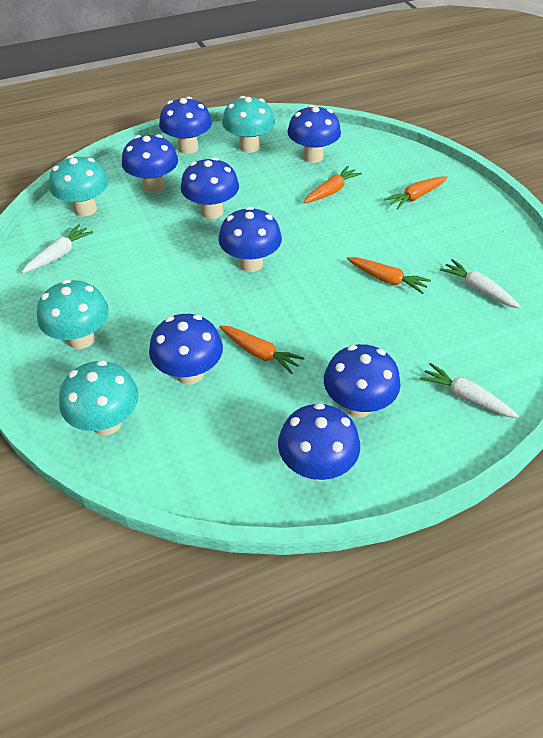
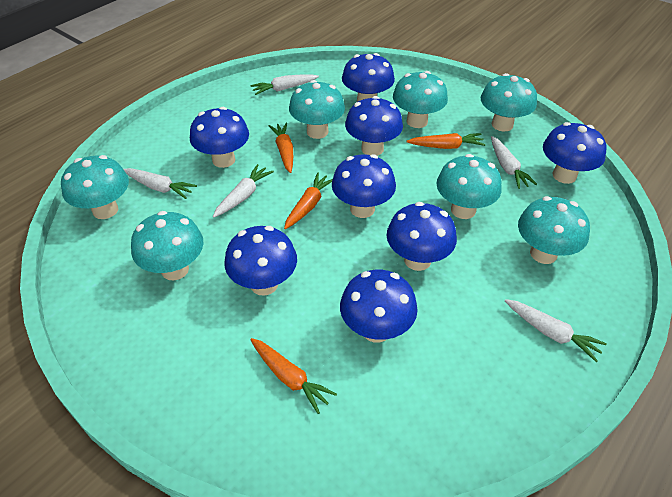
turquoise mushroom: [37,279,109,349] [49,155,109,216] [59,360,139,435] [222,96,275,153] = 4 -> [61,155,129,219] [131,211,203,280] [289,80,345,139] [393,71,448,128] [436,154,502,219] [481,73,537,131] [518,196,590,264] = 7
white carrot: [22,224,93,273] [420,363,519,418] [440,259,521,308] = 3 -> [123,168,197,199] [213,164,274,217] [250,75,319,95] [491,136,537,189] [505,299,607,362] = 5

